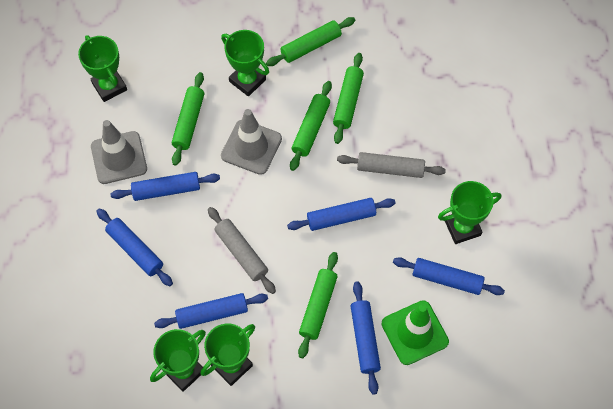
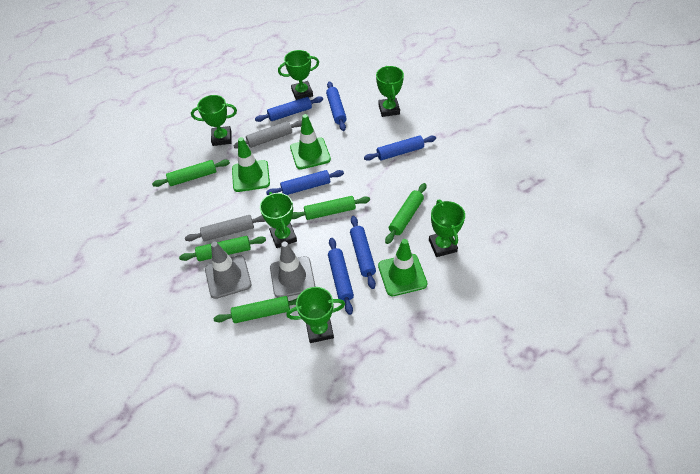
green traffic cone: [382,300,449,365] = 1 -> [232,137,270,192] [290,114,331,170] [378,239,427,296] = 3
green trophy: [78,35,127,102] [150,329,206,392] [201,324,255,386] [221,30,269,97] [438,181,501,244] = 5 -> [191,95,237,146] [260,192,297,248] [278,50,319,100] [286,287,345,343] [376,66,404,117] [429,200,465,257] = 6

